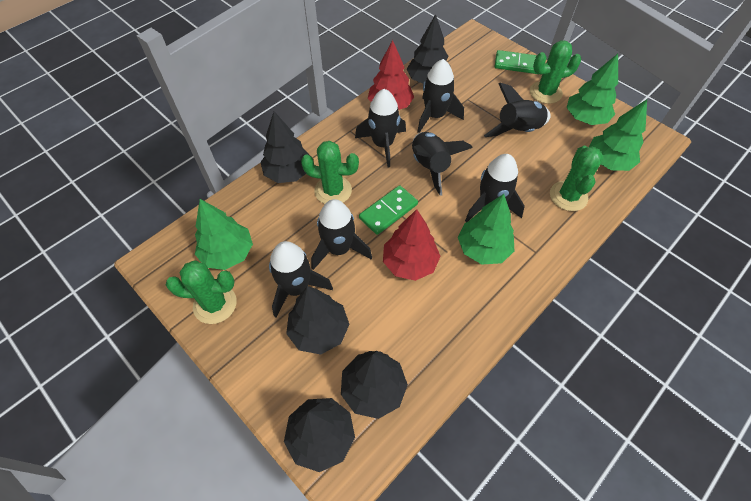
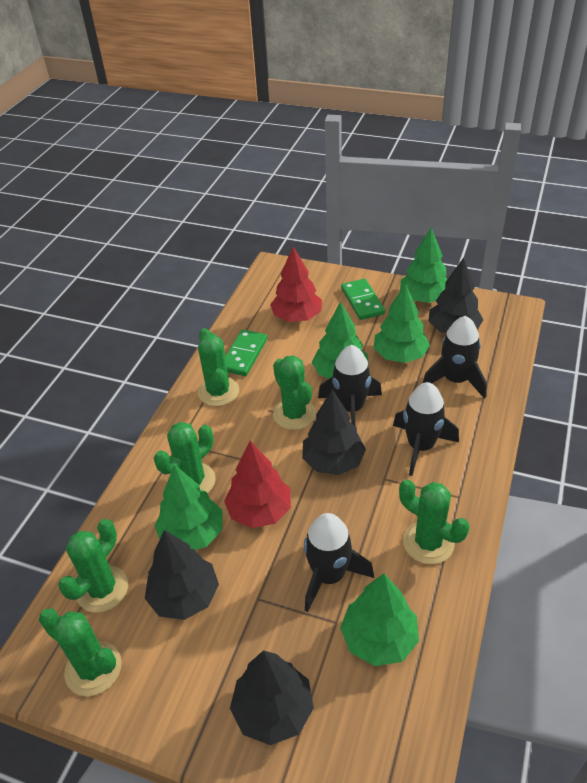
black rocket: [269,241,333,317] [311,199,372,270] [355,89,406,168] [412,132,473,196] [417,59,464,133] [465,154,525,222] [484,83,551,137] = 7 -> [304,513,374,612] [318,345,382,426] [393,382,459,476] [422,316,487,399] = 4
black tree: [260,111,310,183] [284,398,355,472] [286,286,349,355] [341,351,408,419] [407,14,450,84] = 5 -> [145,530,219,620] [230,650,314,745] [302,390,366,475] [428,258,483,333] = 4
green cactus: [166,260,237,324] [301,141,359,204] [530,40,581,104] [550,146,603,211] = 4 -> [39,608,122,696] [58,519,128,613] [154,422,216,493] [198,328,239,406] [273,355,316,430] [399,480,470,564] = 6
green tree: [195,199,253,270] [458,194,514,264] [567,54,618,125] [589,99,647,171] = 4 -> [154,464,222,550] [312,301,369,379] [340,573,419,666] [374,283,430,363] [400,228,447,303] = 5

